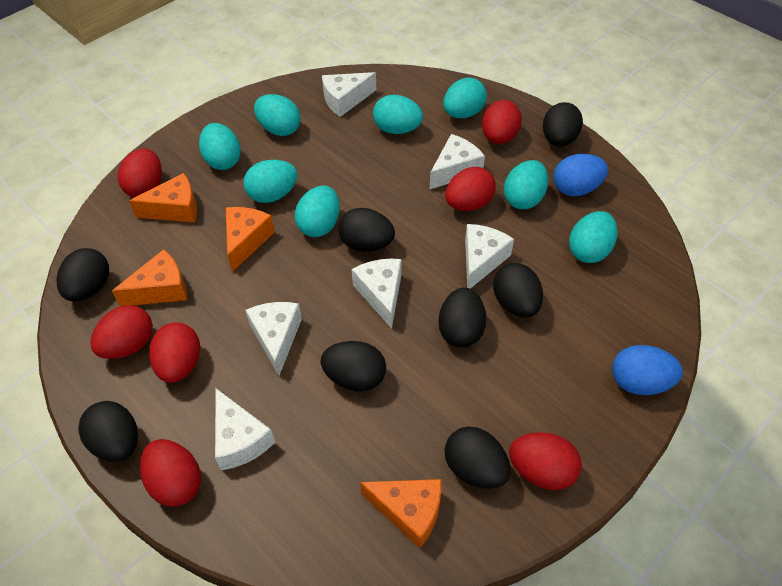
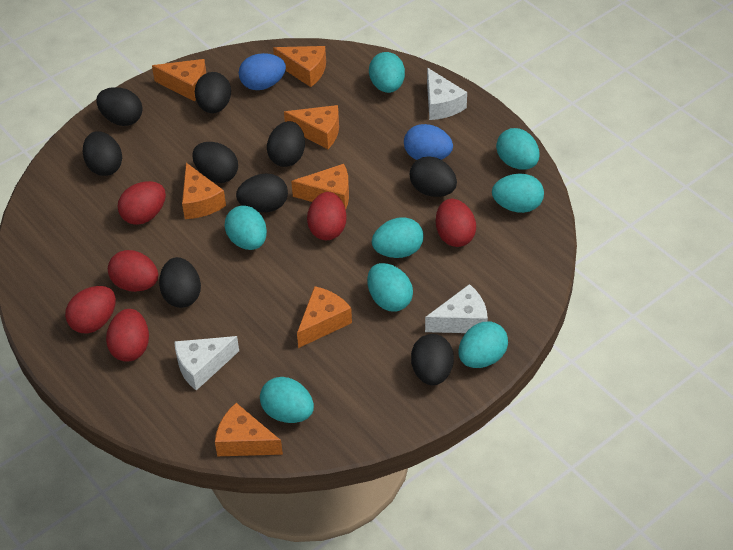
black egg: [56,248,109,302] [78,401,138,462] [321,341,386,391] [338,208,395,252] [438,288,486,347] [445,426,511,489] [493,263,543,317] [543,102,583,147] = 8 -> [83,131,122,176] [96,87,143,126] [159,257,201,308] [192,142,238,183] [195,72,231,113] [236,173,288,213] [267,121,305,167] [410,156,457,197] [411,334,454,386] = 9
orange cheese: [112,249,187,306] [129,173,197,223] [226,207,275,272] [360,479,441,548] = 4 -> [152,59,206,102] [182,163,226,219] [215,403,283,456] [273,46,326,87] [284,105,339,149] [291,164,349,209] [297,286,352,348] = 7
red egg: [90,305,153,359] [117,148,162,198] [140,439,201,507] [149,322,200,383] [445,167,496,211] [482,100,522,144] [509,432,582,490] = 7 -> [65,286,116,334] [106,309,149,362] [108,250,158,292] [117,181,166,225] [307,192,347,240] [436,199,476,247] = 6
white cheese: [215,388,275,470] [245,302,302,376] [322,72,376,117] [351,259,401,329] [430,134,485,189] [465,224,514,289] = 6 -> [174,336,239,391] [425,284,488,333] [427,68,467,120] = 3

